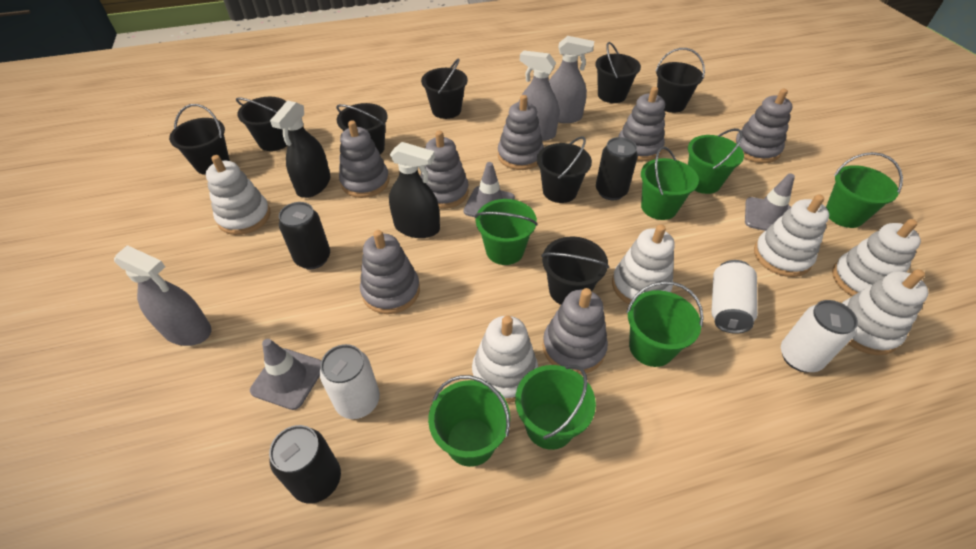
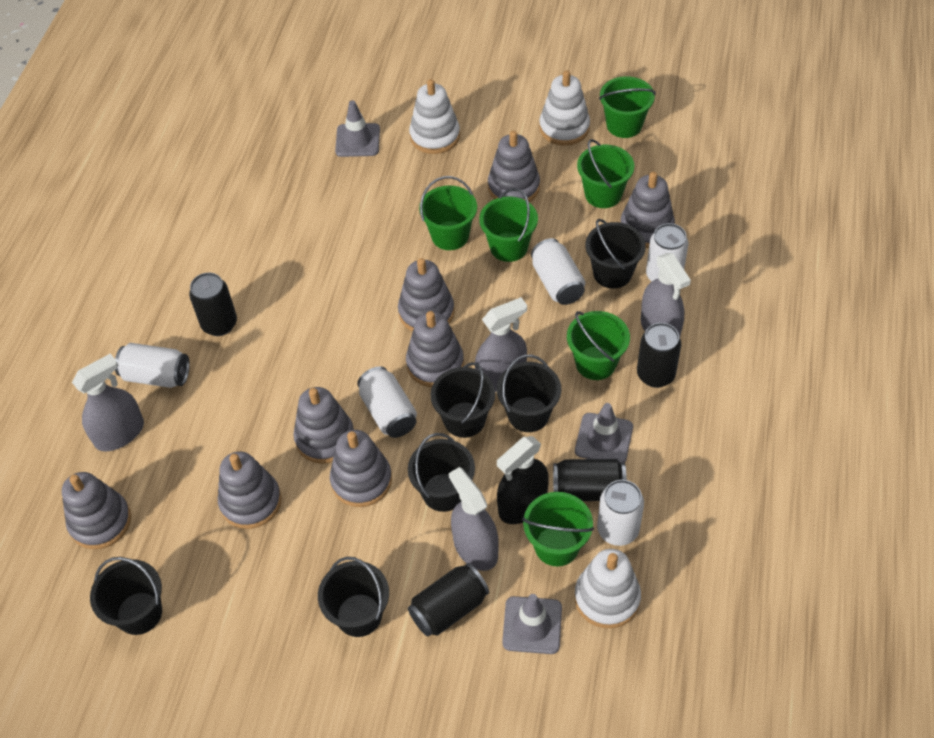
black bucket: [169,104,230,175] [236,97,289,151] [336,103,388,154] [421,58,468,119] [537,136,592,203] [541,237,609,305] [595,42,641,103] [656,48,705,113] = 8 -> [90,557,162,635] [318,557,389,637] [408,433,475,512] [431,362,495,438] [497,355,561,432] [585,219,646,289] = 6
black can: [269,425,341,504] [279,202,330,269] [596,137,638,200] = 3 -> [189,273,237,336] [408,563,489,637] [553,459,627,501] [637,323,681,388] = 4
black spray bottle: [270,100,330,198] [389,142,440,238] = 2 -> [497,436,549,524] = 1
green bucket: [428,375,510,467] [475,199,538,265] [515,365,596,450] [626,281,704,367] [641,146,699,220] [688,128,744,194] [826,152,903,228] = 7 -> [419,176,477,250] [479,188,538,262] [522,492,594,566] [567,311,630,380] [577,139,634,208] [599,76,656,138] = 6
grey spray bottle: [114,245,211,346] [519,50,559,141] [549,36,594,123] = 3 -> [72,354,144,451] [449,467,499,571] [475,297,527,392] [641,253,691,337] = 4
grey stacking toy: [339,120,389,198] [360,230,420,314] [420,131,469,209] [498,95,544,170] [543,288,608,374] [618,87,665,161] [734,89,792,163] = 7 -> [62,472,131,549] [218,451,281,529] [293,387,354,464] [330,430,392,507] [398,258,454,332] [406,311,464,387] [488,130,540,202] [620,172,675,248] = 8
white can: [320,344,380,419] [711,260,758,334] [781,300,858,372] = 3 -> [115,343,190,388] [357,366,417,438] [531,238,585,305] [597,480,644,546] [646,223,688,282] = 5
white stacking toy: [206,155,271,235] [472,316,538,403] [612,224,674,304] [754,194,829,277] [832,219,921,296] [842,269,929,355] = 6 -> [409,79,460,154] [539,70,590,146] [574,549,641,628] = 3

